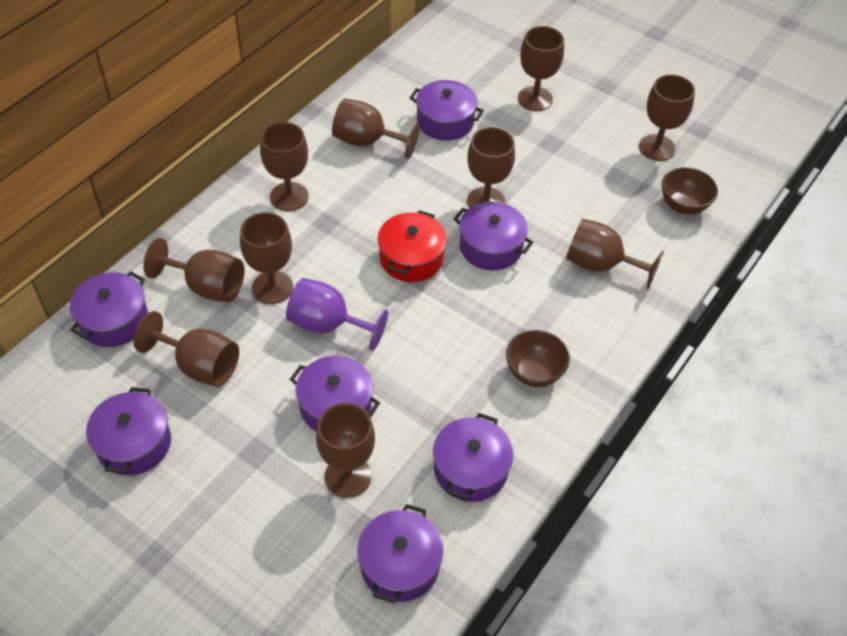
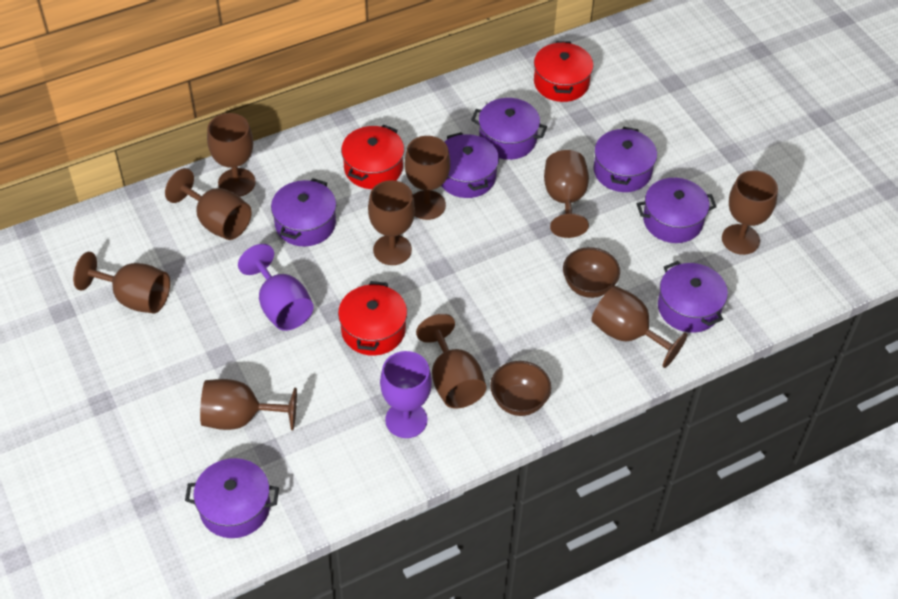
purple goblet: [286,278,388,351] = 1 -> [238,244,314,331] [380,351,432,438] = 2
red pot: [378,210,447,282] = 1 -> [338,281,407,356] [341,125,404,189] [534,41,594,102] = 3

